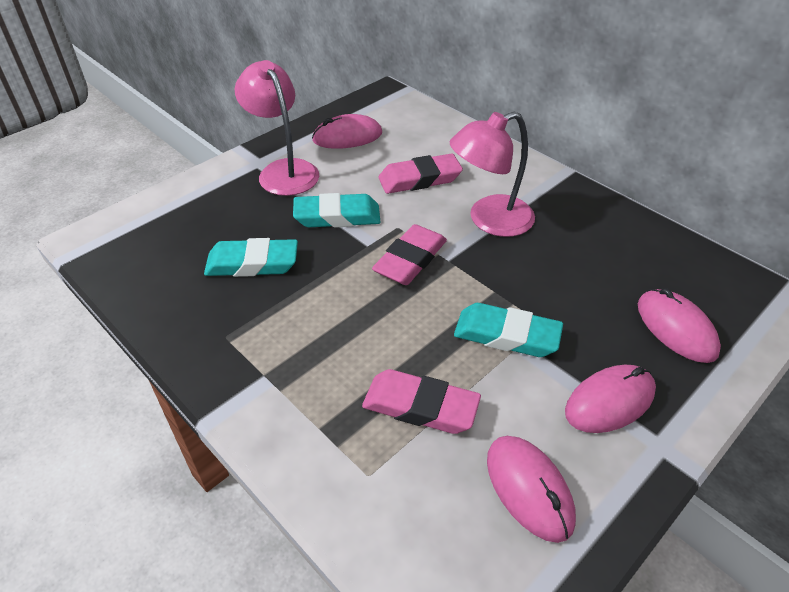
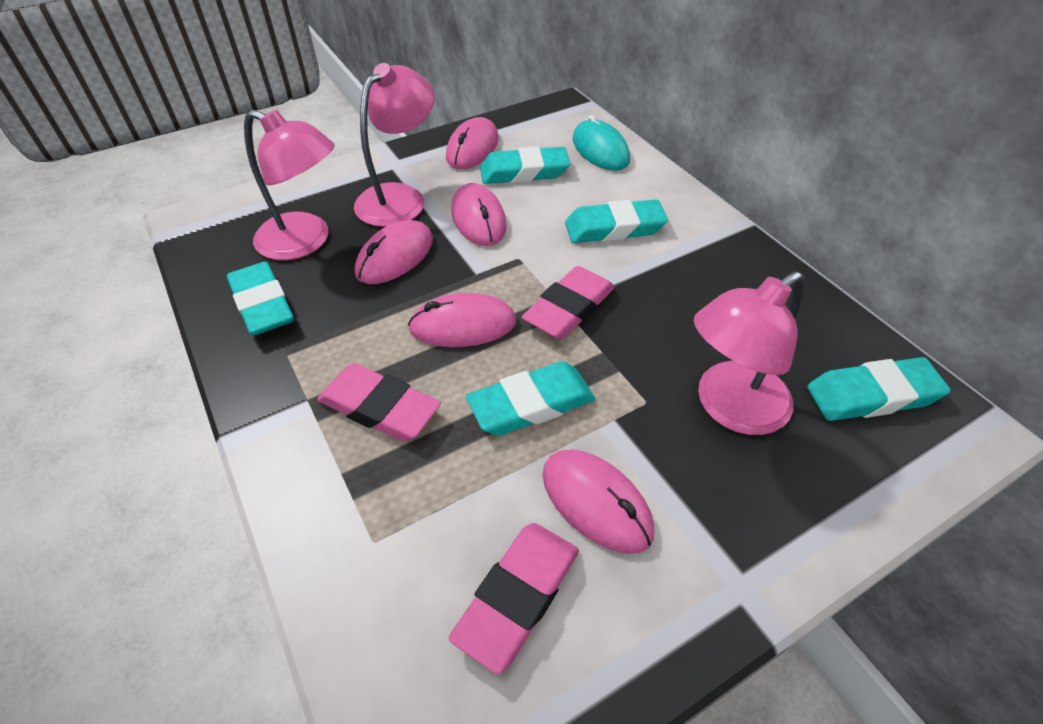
pink lamp: [235,60,319,196] [450,112,535,237] = 2 -> [244,110,335,260] [354,63,435,227] [694,271,805,435] = 3
pink mouse: [312,114,382,149] [487,436,576,543] [565,365,656,433] [638,288,721,363] = 4 -> [355,220,433,284] [408,293,517,347] [446,117,499,169] [451,183,507,246] [543,449,654,554] = 5
turquoise eraser: [204,238,298,277] [293,193,381,227] [454,303,563,357] = 3 -> [227,262,294,336] [466,361,595,436] [480,146,570,184] [565,199,668,243] [807,357,951,421] = 5
turquoise mouse: none = 0 -> [572,115,630,171] = 1

